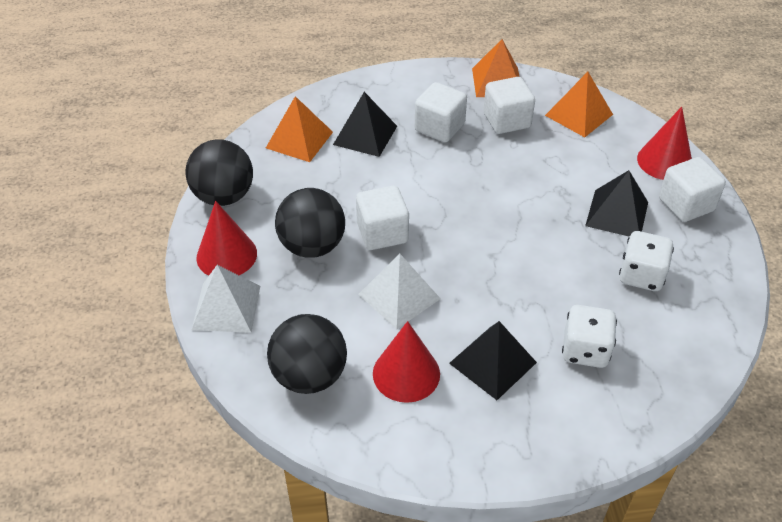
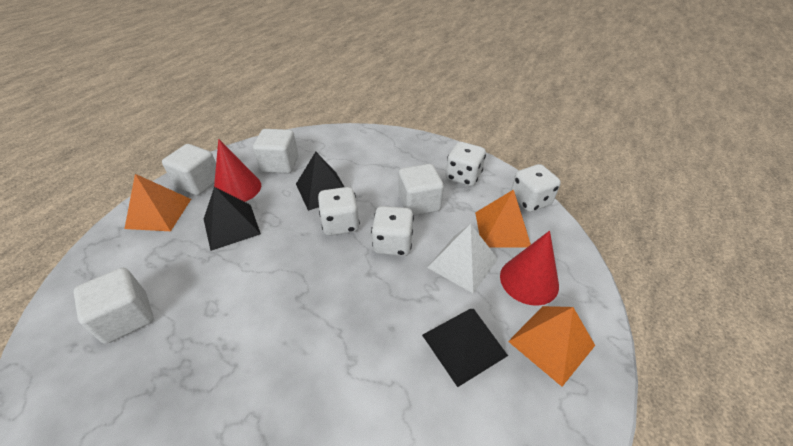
black ball: [185,139,253,206] [267,314,347,394] [275,188,345,258] = 3 -> none = 0
red cone: [196,201,257,275] [373,321,440,403] [637,107,692,180] = 3 -> [214,139,261,202] [500,231,559,306] = 2
white dice: [562,305,617,368] [619,231,674,291] = 2 -> [318,187,360,236] [371,206,414,256] [446,142,486,186] [511,164,561,212] = 4
white pyramid: [192,265,260,333] [358,254,441,329] = 2 -> [427,224,498,294] = 1

